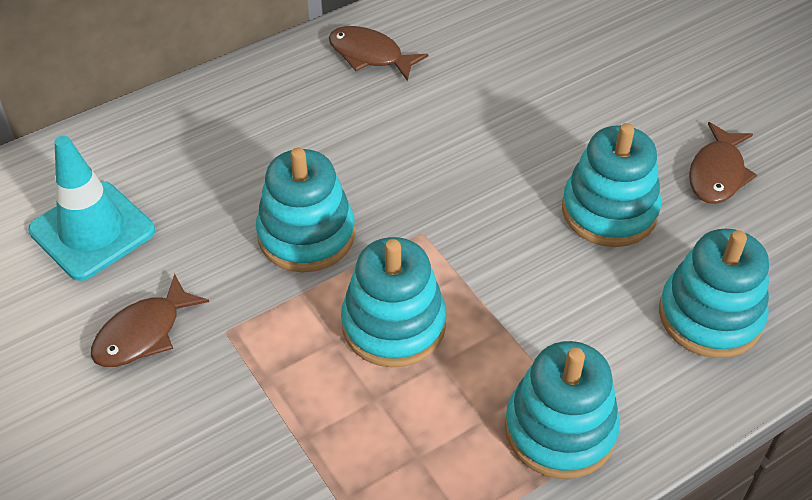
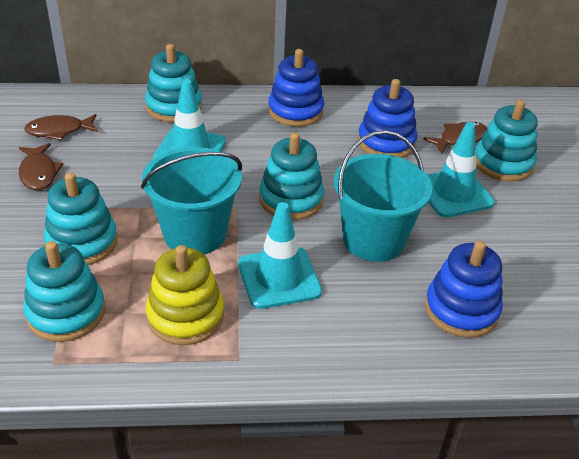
blue stacking toy: none = 0 -> [268,49,324,127] [358,79,417,158] [425,240,503,338] = 3
turquoise bucket: none = 0 -> [141,147,242,254] [334,130,432,262] = 2
turquoise traffic cone: [28,136,155,281] = 1 -> [153,79,226,158] [238,202,322,309] [427,122,495,217] = 3
yellow stacking toy: none = 0 -> [146,245,224,345] = 1

